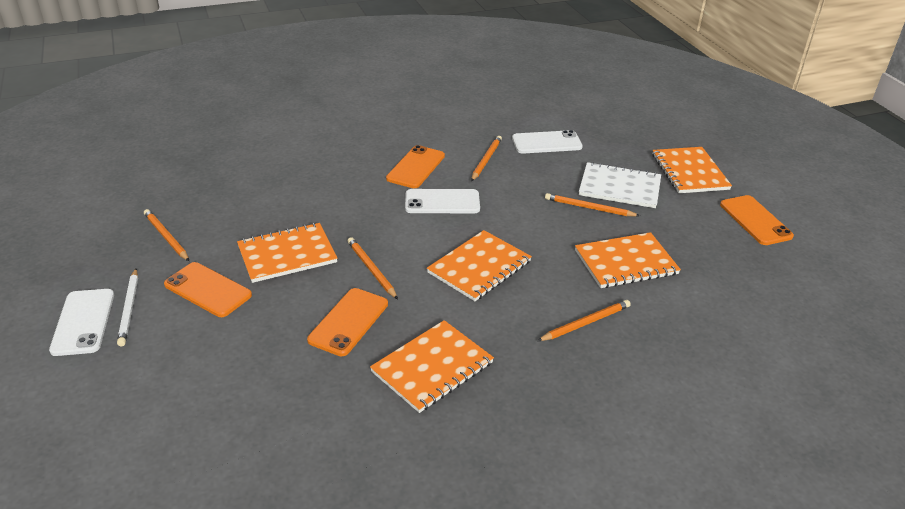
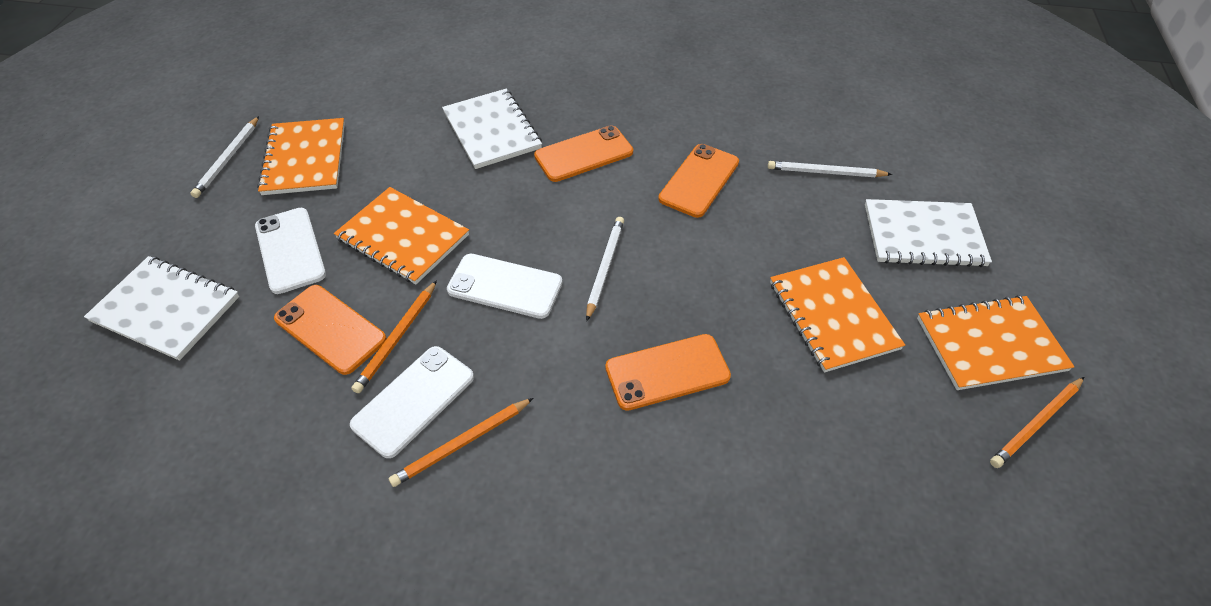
orange notebook: [237,223,338,283] [370,320,494,413] [427,230,532,301] [575,232,681,288] [652,147,732,193] = 5 -> [257,118,345,195] [334,187,469,284] [770,257,905,373] [917,295,1075,390] = 4
orange pencil: [144,209,189,261] [348,237,398,299] [471,136,502,181] [537,300,631,341] [545,193,640,216] = 5 -> [351,280,437,393] [389,398,533,487] [990,377,1084,468] = 3
white notebook: [579,162,661,208] = 1 -> [84,256,239,361] [442,89,542,169] [865,199,992,267] = 3
white pencil: [117,269,138,346] = 1 -> [190,116,259,198] [586,217,624,321] [768,161,892,177] = 3

